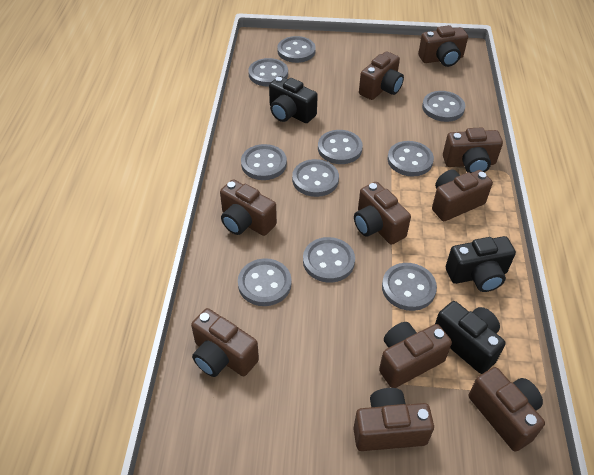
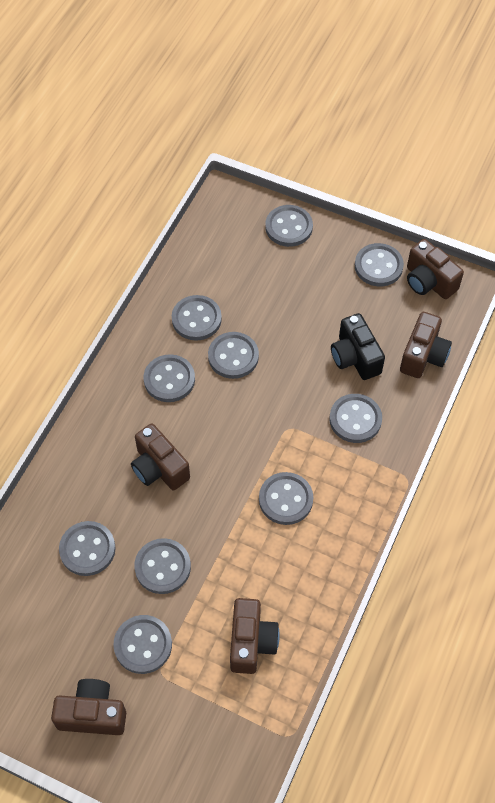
black camera: [269,76,318,123] [435,301,505,374] [446,236,516,292] = 3 -> [331,313,385,380] = 1
brown camera: [191,308,259,377] [220,179,277,236] [353,388,434,451] [354,182,411,245] [359,51,404,100] [379,322,452,388] [418,25,468,67] [432,170,493,221] [443,127,503,173] [469,367,545,452] = 10 -> [51,679,126,735] [131,424,190,490] [230,598,280,674] [400,312,452,378] [407,239,464,299] = 5

